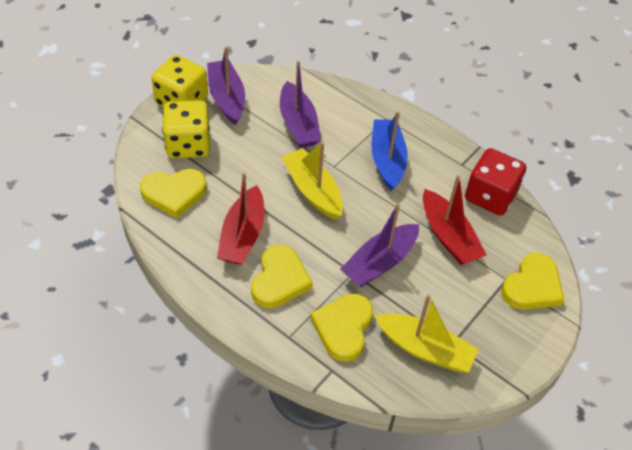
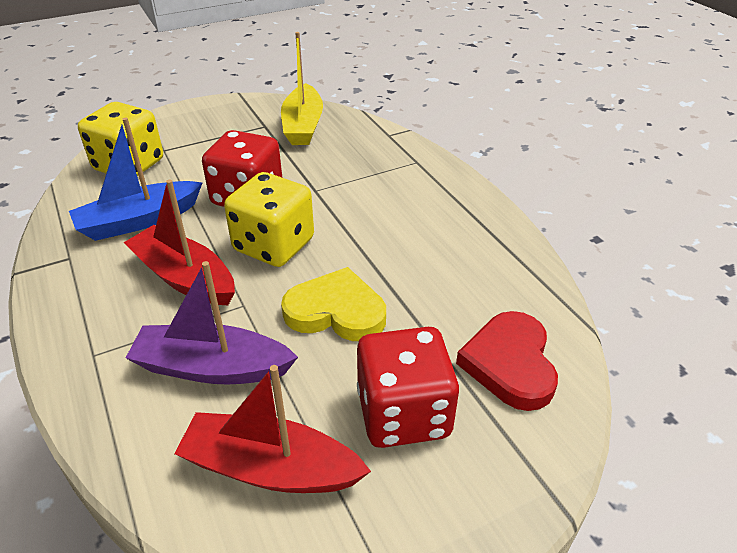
purple boat: [207,47,245,125] [280,61,321,148] [340,203,419,287] = 3 -> [126,261,298,384] = 1
red dice: [465,148,526,215] = 1 -> [202,130,282,207] [357,327,459,448] = 2
red heart: none = 0 -> [456,311,558,411] = 1
yellow boat: [282,142,343,220] [375,294,479,372] = 2 -> [281,32,323,145] = 1
yellow heart: [140,169,207,218] [251,244,313,308] [310,294,373,362] [501,252,564,310] = 4 -> [281,267,386,341] = 1

